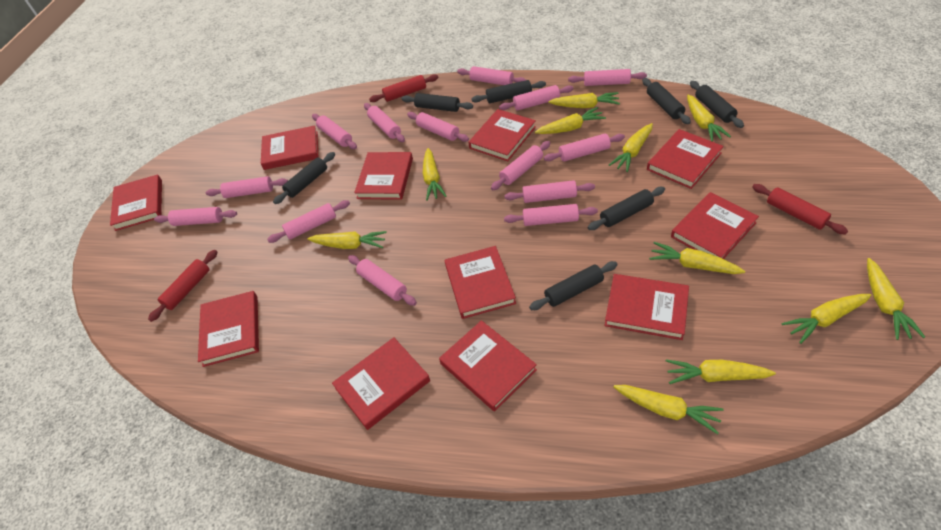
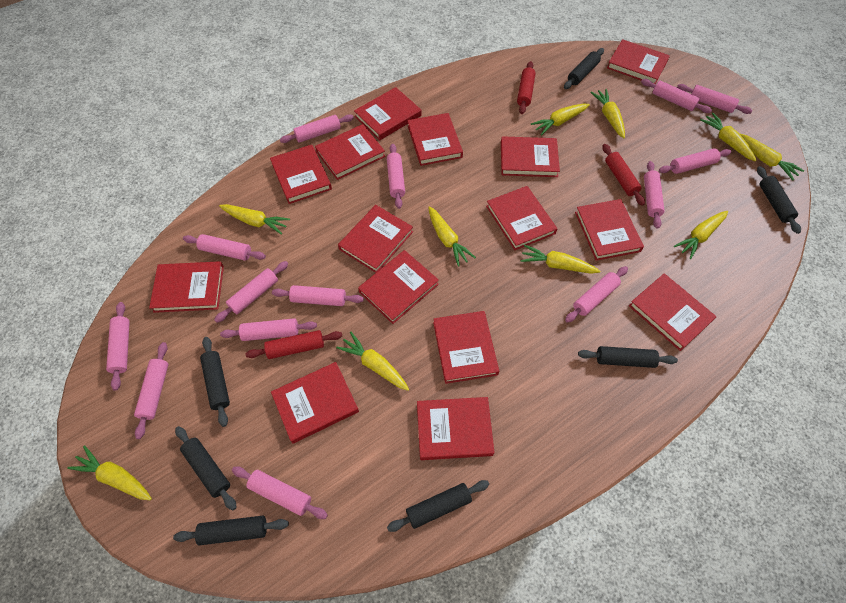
red book: [110,174,162,231] [198,291,259,367] [261,125,318,170] [332,337,430,430] [354,152,413,200] [439,320,537,412] [445,246,516,319] [468,109,536,161] [605,274,689,340] [647,129,724,189] [671,192,759,259] = 11 -> [149,261,224,313] [270,145,332,204] [271,362,359,444] [315,124,385,180] [338,205,413,273] [354,87,421,140] [358,250,439,324] [408,113,463,166] [417,397,495,460] [433,311,499,384] [486,186,557,250] [501,137,560,177] [575,199,644,261] [607,39,670,84] [629,274,717,351] = 15
yellow carrot: [307,231,387,249] [422,148,447,201] [535,107,606,134] [548,92,620,108] [609,123,653,172] [614,385,724,434] [649,242,745,274] [666,359,776,384] [687,95,731,142] [781,294,871,344] [867,258,925,340] = 11 -> [67,446,152,500] [219,204,290,235] [336,332,409,391] [428,206,476,267] [520,245,600,274] [531,104,590,136] [590,89,625,138] [674,211,728,259] [700,113,757,162] [740,134,804,181] = 10

